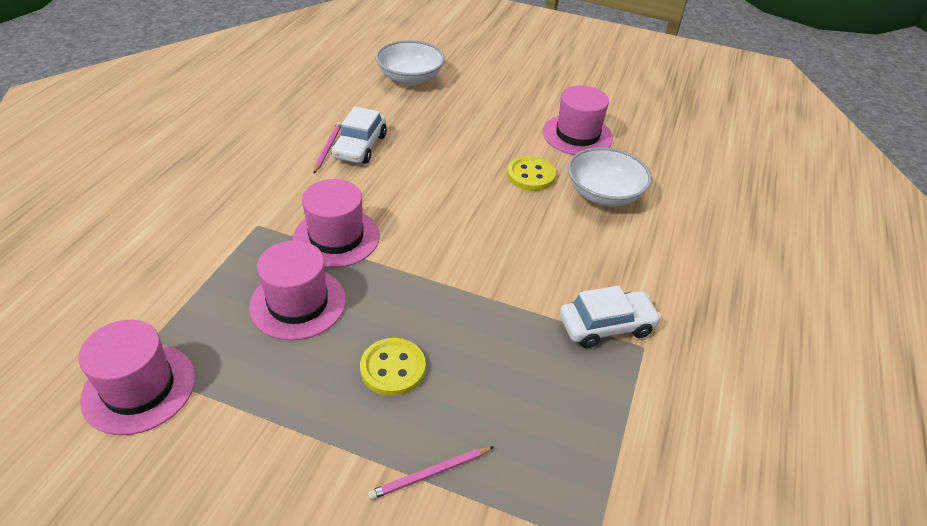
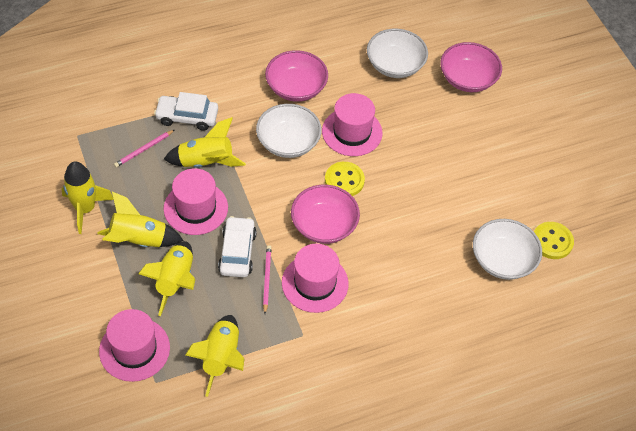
pink bowl: none = 0 -> [265,50,328,102] [291,185,360,244] [440,42,502,92] = 3
white bowl: [376,40,445,85] [568,147,652,206] = 2 -> [256,104,322,158] [367,29,428,78] [473,219,542,280] = 3
yellow rocket: none = 0 -> [61,161,113,234] [97,192,184,247] [138,241,195,316] [164,117,246,168] [185,315,245,397] = 5

